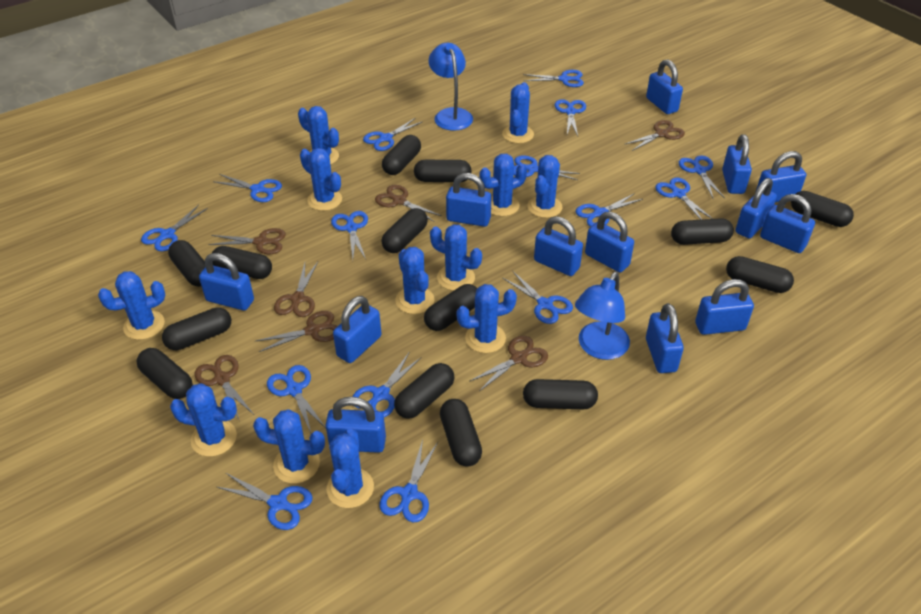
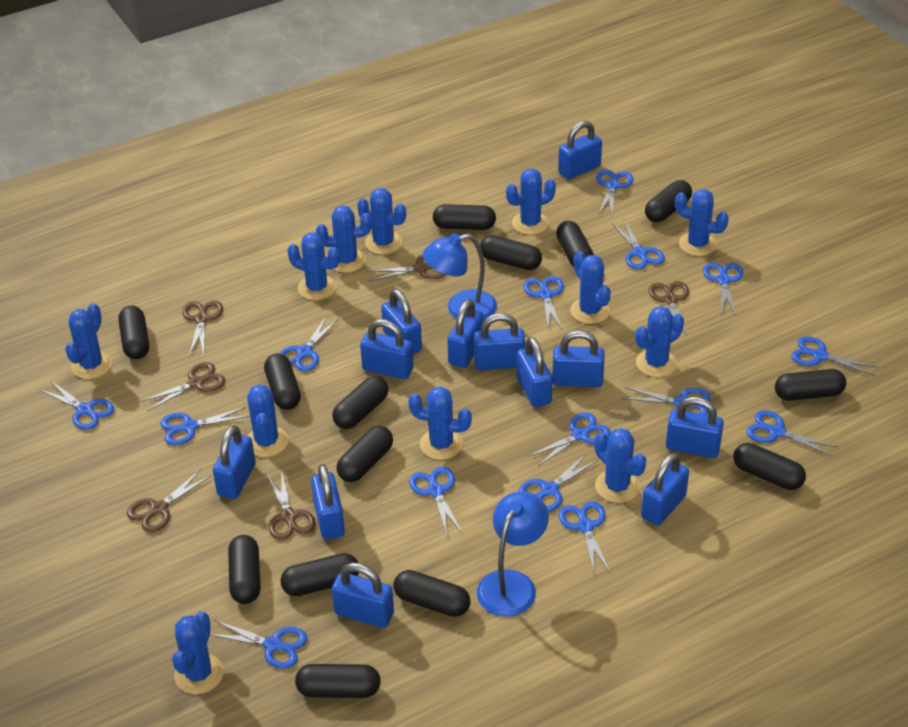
blue padlock: [199,253,254,311] [326,397,386,453] [333,296,382,363] [446,173,492,227] [534,216,583,276] [585,211,634,272] [646,59,683,114] [646,303,684,373] [695,279,754,335] [722,134,752,194] [735,178,777,239] [756,151,806,202] [760,194,815,253] = 13 -> [213,425,255,499] [311,464,345,540] [332,562,394,628] [360,319,413,379] [381,289,422,354] [447,299,484,368] [474,313,525,370] [516,337,553,407] [552,330,605,387] [558,121,602,179] [641,453,689,526] [666,397,724,458] = 12
brown scissors: [195,355,254,422] [208,228,286,254] [256,311,338,352] [274,262,318,317] [375,185,442,222] [469,336,548,391] [624,120,685,151] = 7 -> [127,469,211,532] [140,362,226,411] [182,301,223,356] [266,469,316,540] [367,254,445,281] [648,281,689,336] = 6

